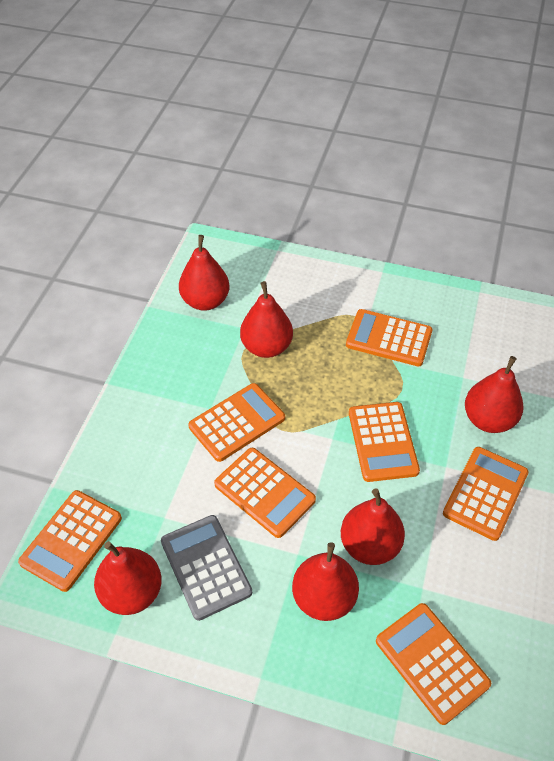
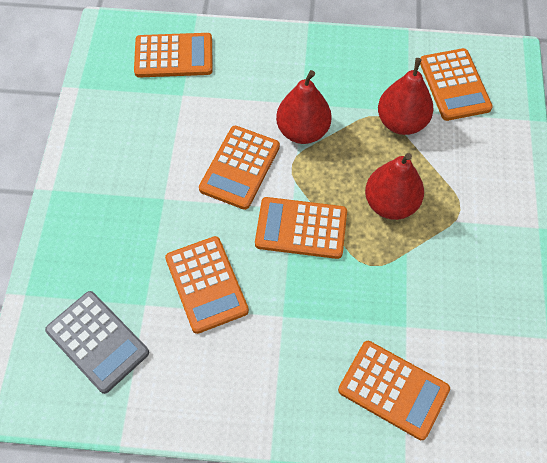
orange calculator: [18,490,122,592] [188,383,285,462] [214,448,316,538] [346,309,433,366] [349,402,420,482] [376,603,491,725] [443,447,529,541] = 7 -> [134,33,213,77] [165,236,249,334] [199,126,280,210] [255,197,347,259] [338,341,450,440] [420,48,493,121] = 6
red pear: [94,541,162,615] [179,235,229,311] [240,281,293,358] [292,542,359,621] [341,488,405,565] [465,356,523,433] = 6 -> [276,70,332,144] [365,153,424,220] [378,58,434,135] = 3

